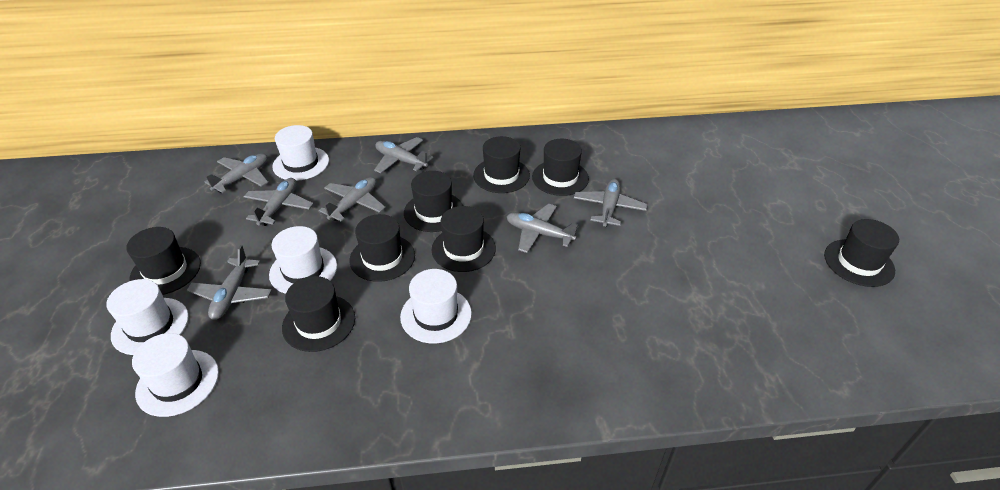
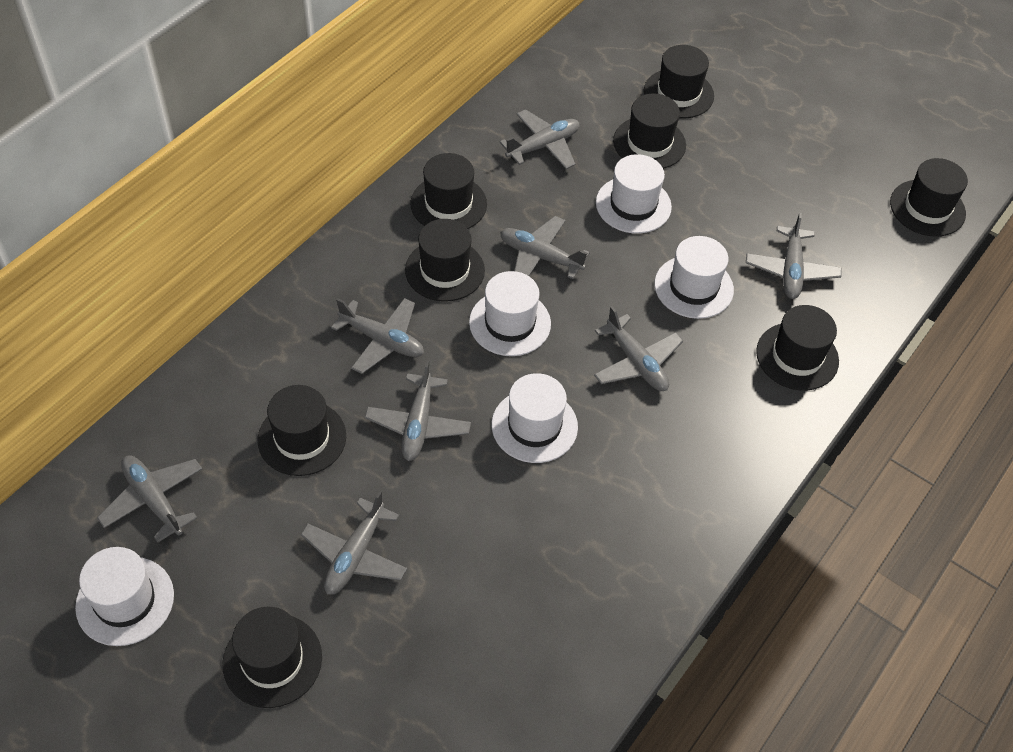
grey plane: [187,245,272,320] [205,153,268,193] [244,178,313,226] [319,177,386,222] [374,137,433,173] [506,203,579,253] [574,179,647,227] = 7 -> [97,455,202,542] [301,491,407,595] [331,298,424,374] [365,361,471,461] [500,109,579,169] [500,216,590,279] [594,306,683,391] [746,213,842,299] = 8

